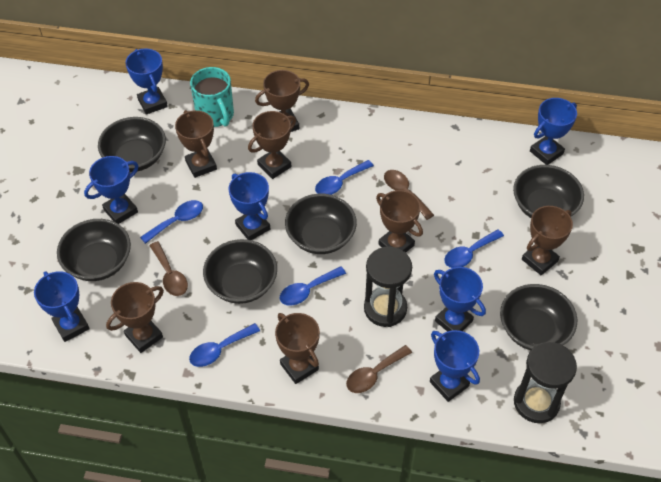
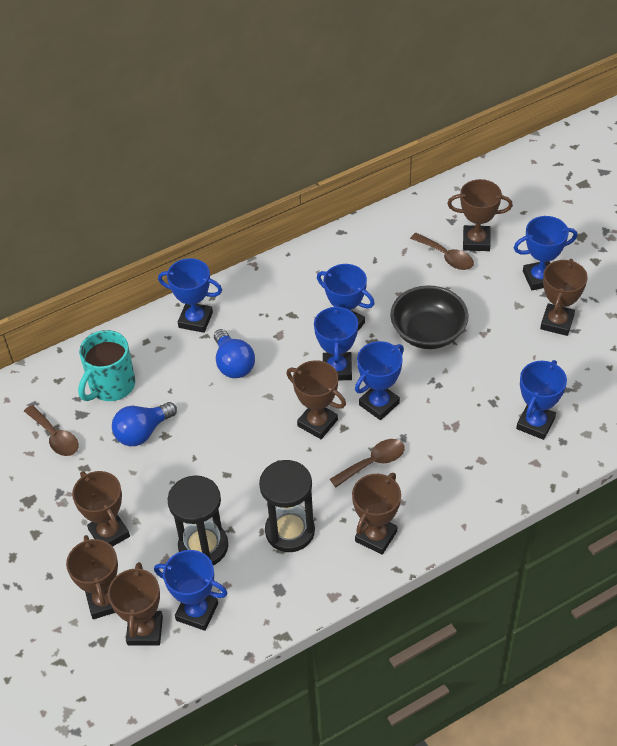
black bowl: [57,219,131,281] [98,117,166,172] [203,239,277,304] [285,194,357,254] [500,284,577,350] [513,165,584,218] = 6 -> [390,285,469,349] = 1
blue light bulb: none = 0 -> [112,402,177,446] [214,329,255,378] = 2
blue spoon: [140,200,203,244] [189,323,260,367] [280,266,346,306] [315,160,374,195] [444,229,504,268] = 5 -> none = 0

